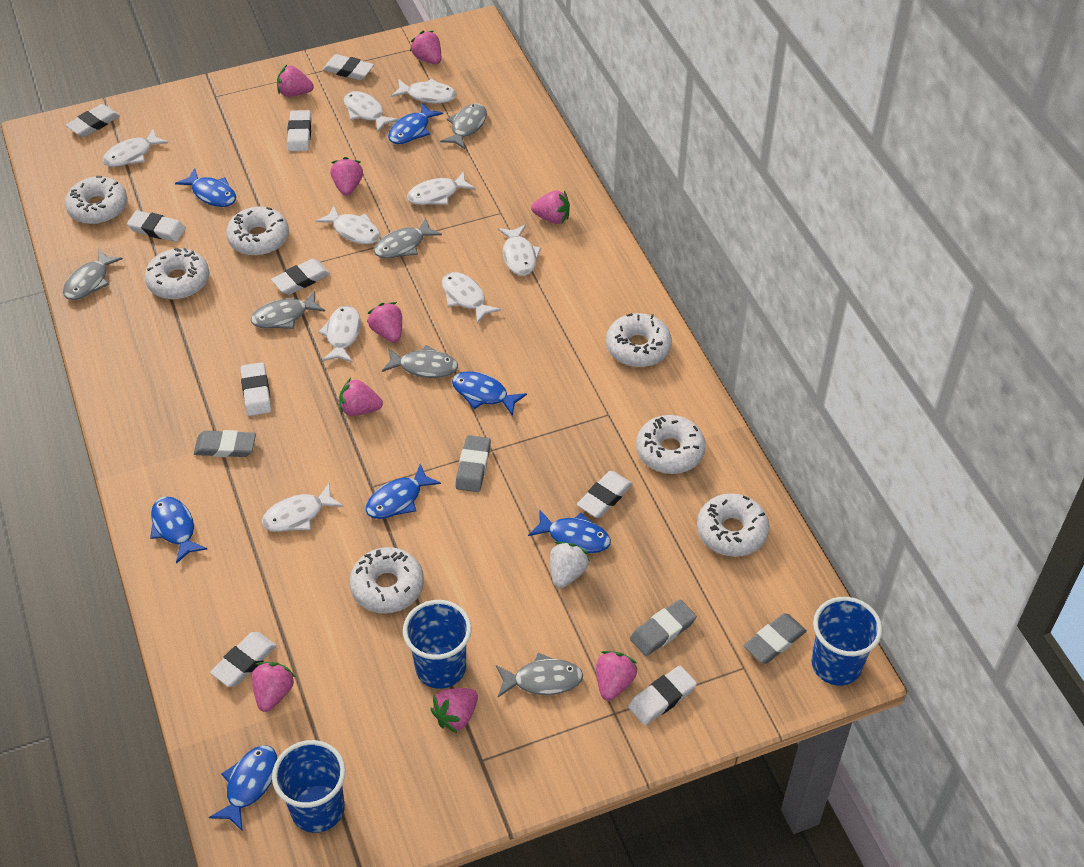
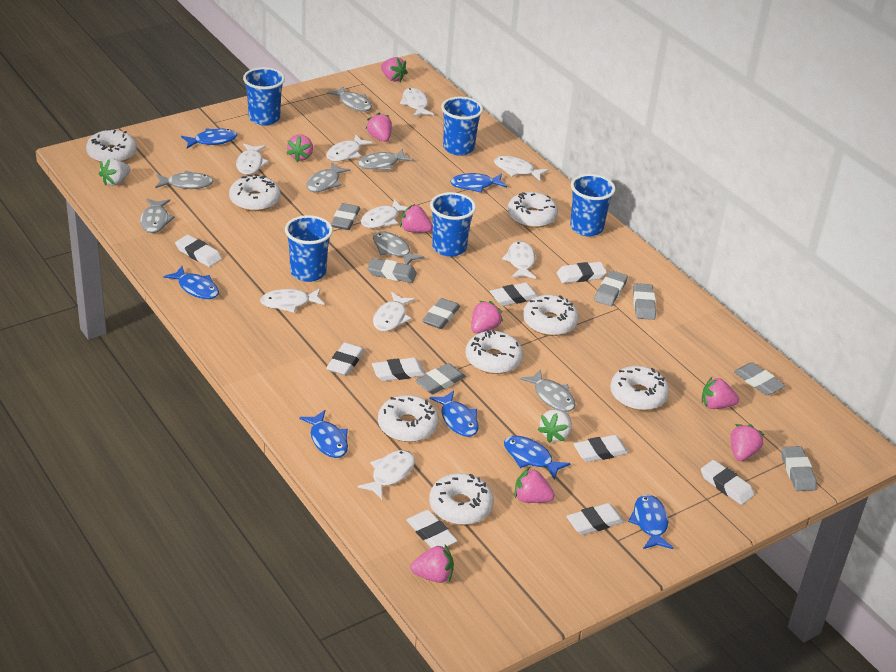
blue cup: [272,740,346,833] [403,600,471,689] [811,597,882,685] = 3 -> [243,67,285,126] [285,215,333,282] [430,192,476,257] [441,97,483,155] [570,174,616,236] = 5
grey eraser: [194,430,256,457] [455,435,491,492] [630,599,697,656] [744,613,807,664] = 4 -> [331,203,360,230] [367,258,417,283] [415,363,466,394] [422,298,460,329] [594,270,628,306] [633,283,656,320] [734,362,785,395] [782,446,817,491] = 8
grey fish: [63,249,123,300] [251,291,325,329] [374,218,442,259] [382,345,458,378] [440,103,487,149] [496,653,583,697] = 6 -> [140,199,175,233] [155,171,213,189] [306,162,351,192] [327,86,372,112] [358,149,413,170] [373,231,424,265] [520,369,576,412] = 7
white donut: [65,176,128,225] [145,248,209,300] [226,207,289,256] [350,547,424,614] [606,313,672,367] [636,415,706,474] [697,493,769,557] = 7 -> [86,129,137,163] [229,174,281,211] [378,395,439,442] [429,473,494,525] [466,330,523,374] [507,192,558,228] [523,295,579,336] [610,366,669,410] = 8
white strawberry: [550,542,590,588] = 1 -> [99,158,130,186] [538,410,572,443] = 2

